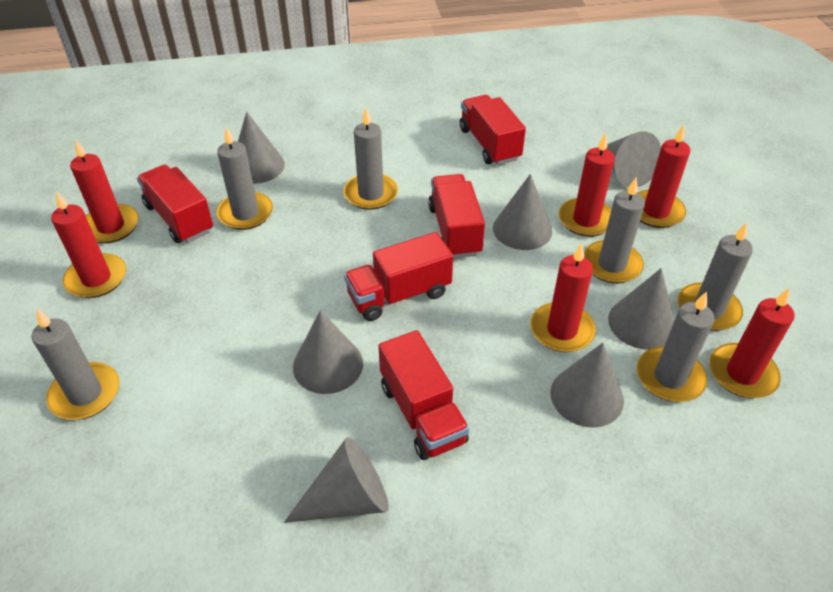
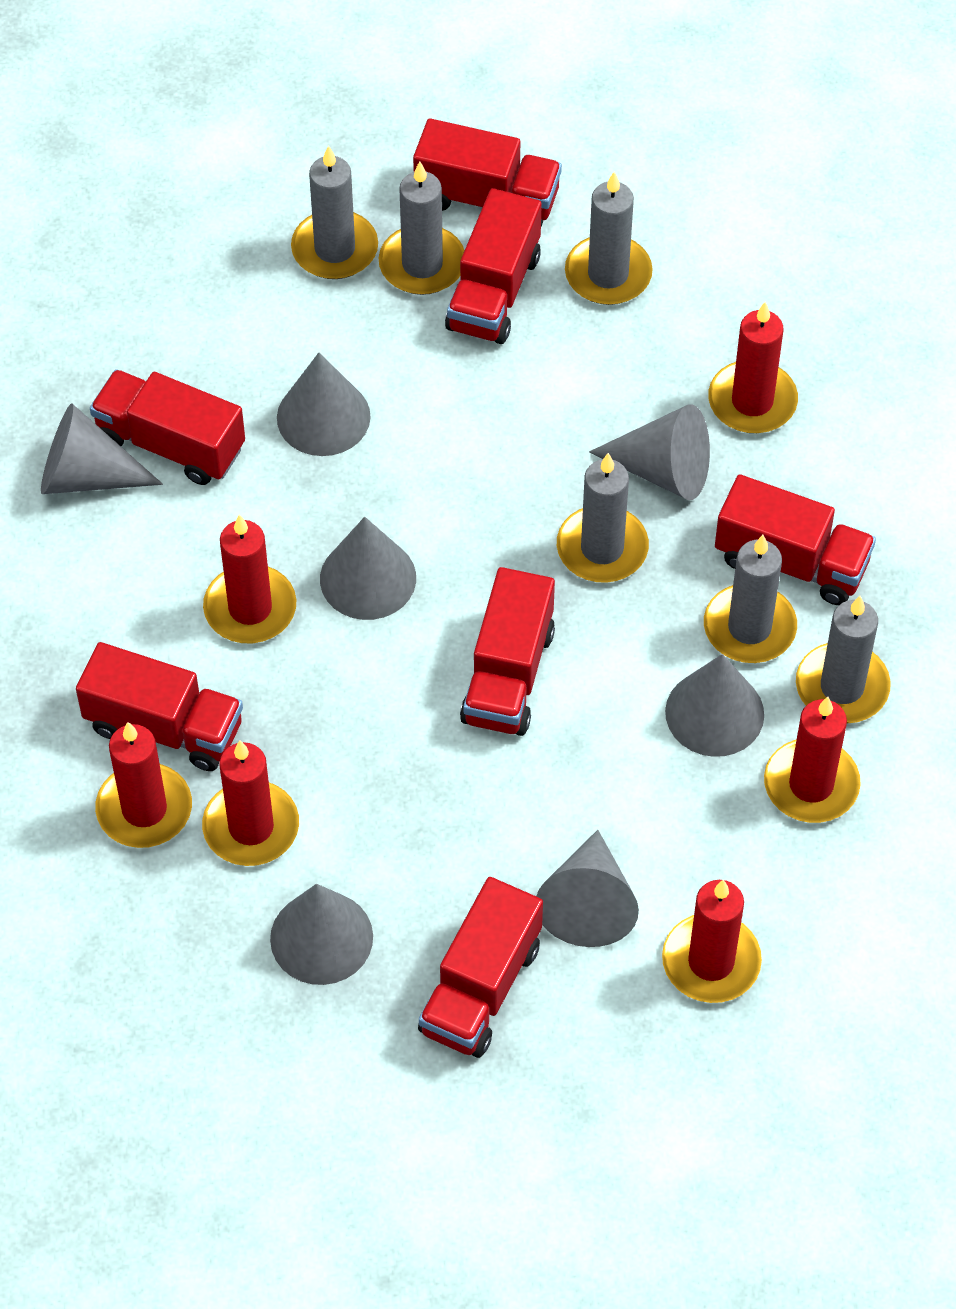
red truck: [137,165,213,243] [344,232,453,321] [378,330,469,460] [428,174,485,258] [460,95,526,165] = 5 -> [76,642,243,771] [90,369,245,485] [413,118,562,227] [418,877,543,1058] [445,188,542,344] [460,567,555,736] [715,474,876,605] = 7

